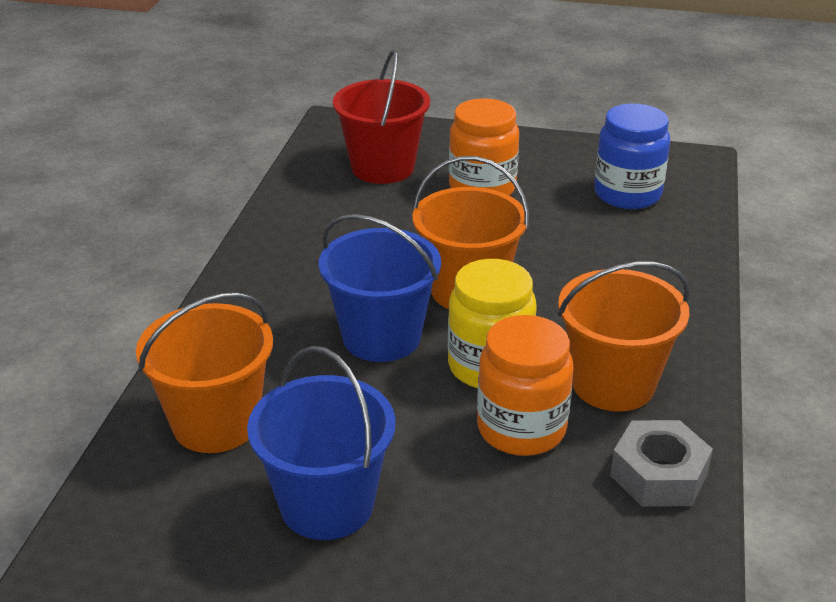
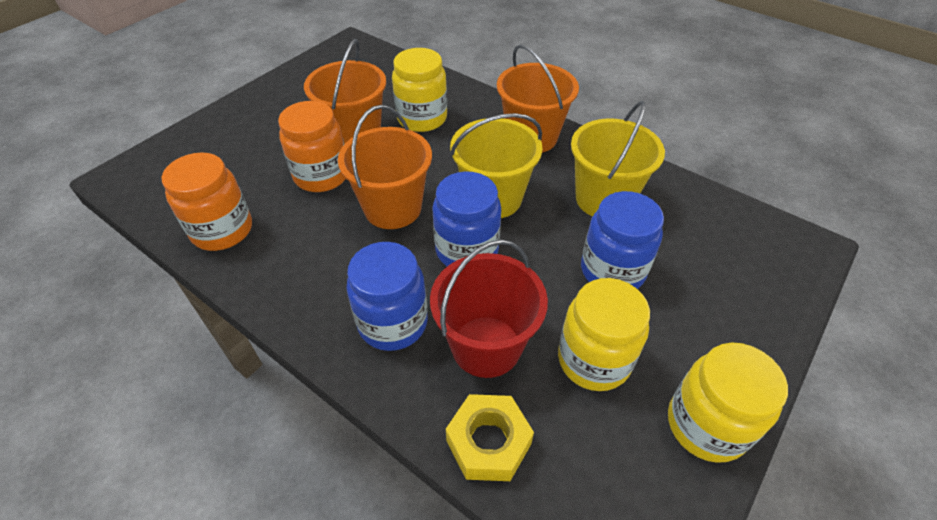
blue bucket: [247,346,396,540] [319,214,441,362] = 2 -> none = 0
blue jar: [594,103,670,209] = 1 -> [347,242,428,351] [433,171,501,266] [581,191,664,289] = 3
grey nut: [610,420,713,507] = 1 -> none = 0
yellow bucket: none = 0 -> [450,113,543,218] [571,101,665,216] = 2
yellow jar: [448,259,537,388] = 1 -> [392,48,447,132] [558,278,650,391] [668,343,788,463] = 3
yellow nut: none = 0 -> [446,394,534,481] = 1

